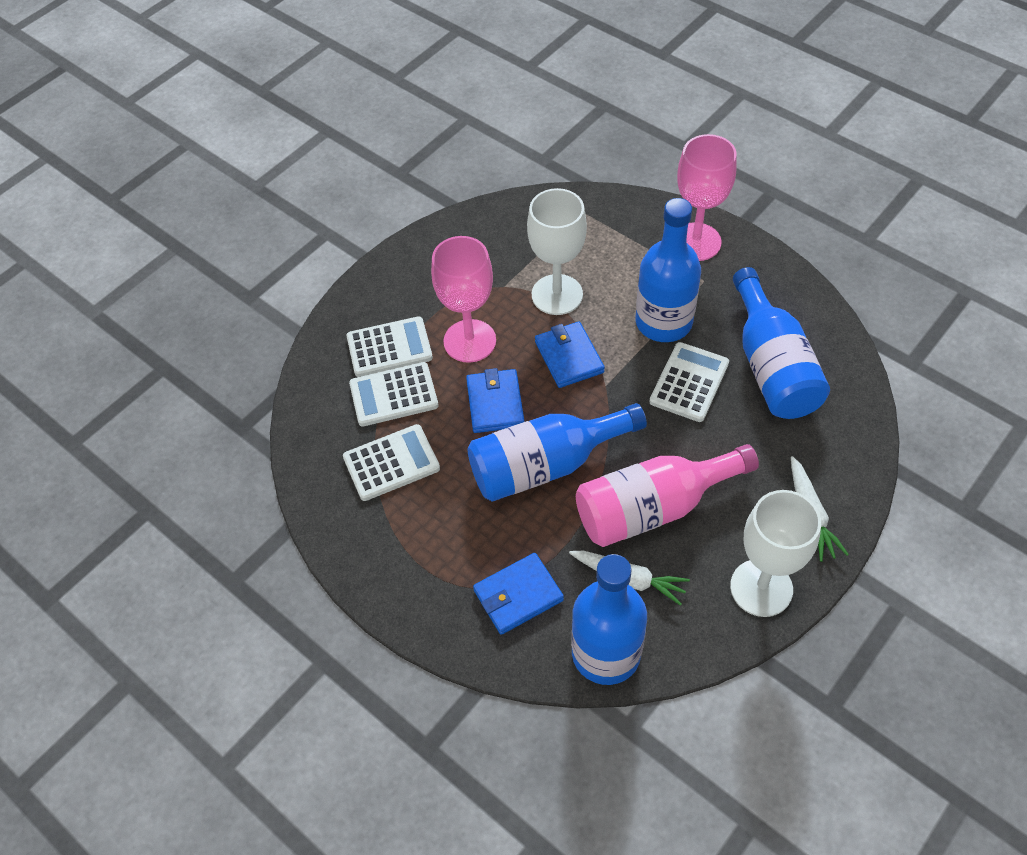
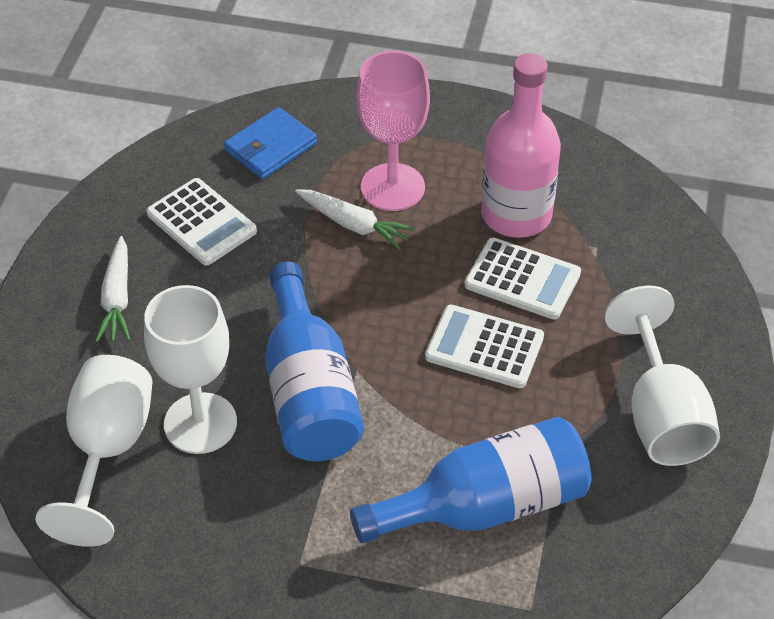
blue bottle: [468,403,647,502] [571,554,647,685] [635,198,701,342] [733,267,830,419] = 4 -> [265,261,364,461] [350,417,591,543] = 2
blue wallet: [466,368,524,433] [473,553,564,635] [535,321,605,388] = 3 -> [224,107,317,179] = 1
pink goblet: [431,236,496,363] [677,134,737,261] = 2 -> [357,51,430,211] = 1
white calculator: [343,424,440,501] [347,316,433,377] [349,362,438,426] [649,342,729,422] = 4 -> [146,178,257,266] [425,305,544,388] [465,237,581,319] = 3
white goblet: [527,188,587,315] [730,490,821,617] = 2 -> [36,355,153,547] [144,285,237,454] [604,285,720,466] = 3

